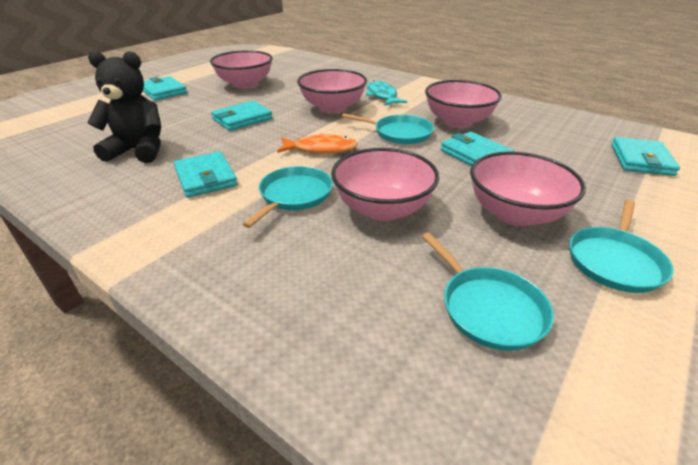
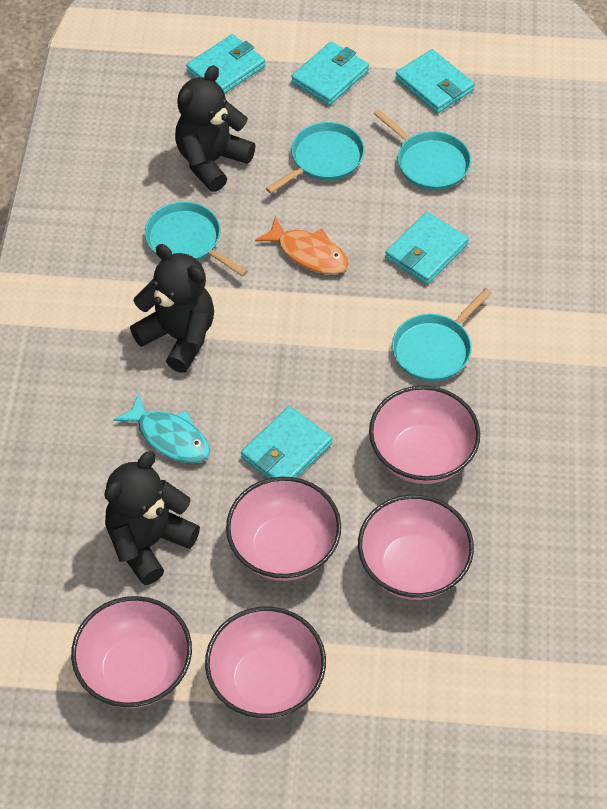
black teddy bear: [87,51,161,163] = 1 -> [105,451,200,585] [130,244,214,373] [175,65,255,192] = 3

